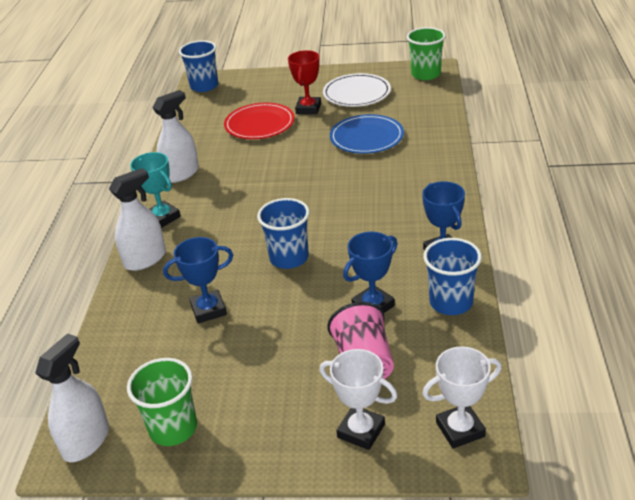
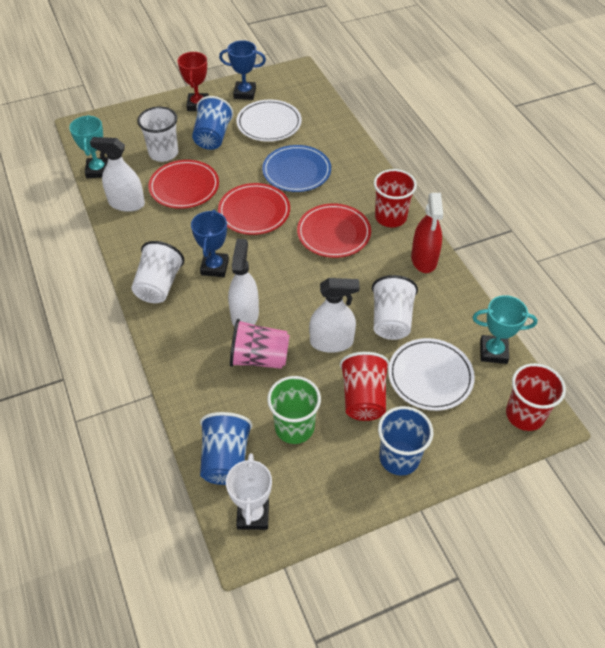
blue trophy: [163,237,233,323] [343,232,397,313] [422,181,465,251] = 3 -> [191,210,229,277] [219,40,266,100] = 2
green cup: [127,358,197,446] [407,27,446,80] = 2 -> [267,376,321,444] = 1
red cup: none = 0 -> [340,352,389,421] [374,169,417,227] [506,363,566,431] = 3
red plate: [224,103,295,139] = 1 -> [148,160,219,209] [218,183,290,235] [297,204,371,258] = 3
red spray bottle: none = 0 -> [411,193,443,273] = 1
turquoise trophy: [130,152,181,228] = 1 -> [69,115,108,178] [473,295,538,364] = 2
white cup: none = 0 -> [131,241,184,303] [137,107,178,162] [372,275,418,340] = 3
white plate: [323,73,391,107] = 1 -> [237,99,302,142] [388,338,475,411] = 2
white trophy: [320,349,397,450] [422,346,502,449] = 2 -> [226,453,272,530] = 1

